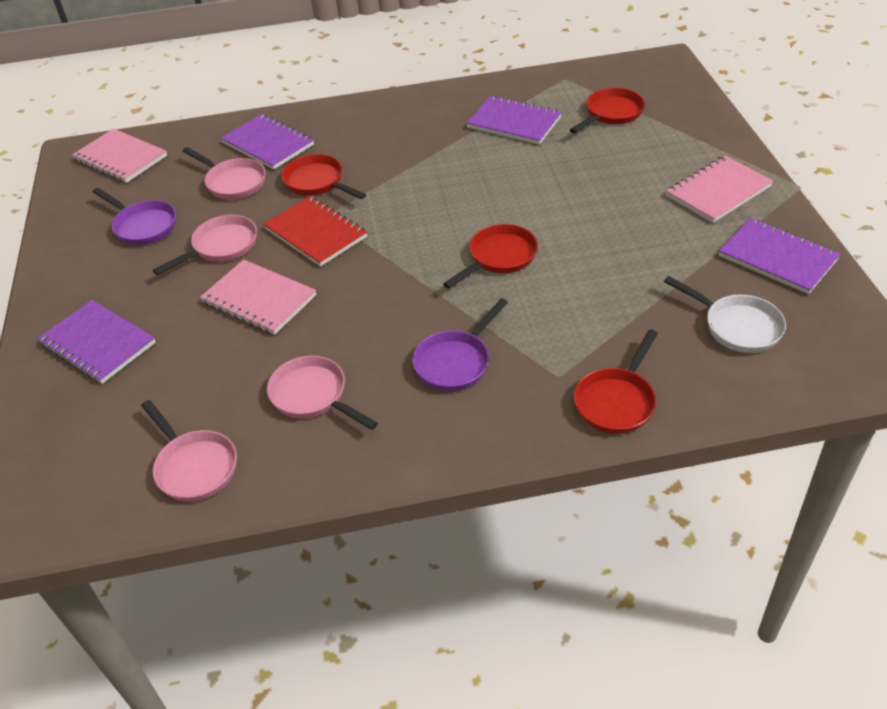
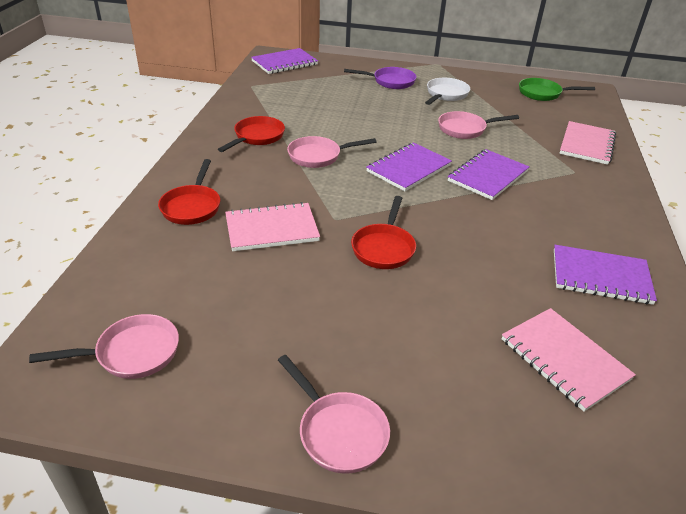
green pan: none = 0 -> [519,78,595,101] = 1
purple pan: [93,188,176,245] [412,298,508,391] = 2 -> [344,67,416,89] = 1
red notebook: [263,196,367,267] = 1 -> none = 0
red pan: [281,154,366,199] [443,224,538,289] [570,88,645,133] [574,329,658,434] = 4 -> [158,159,220,225] [218,116,285,152] [351,196,416,269] = 3

